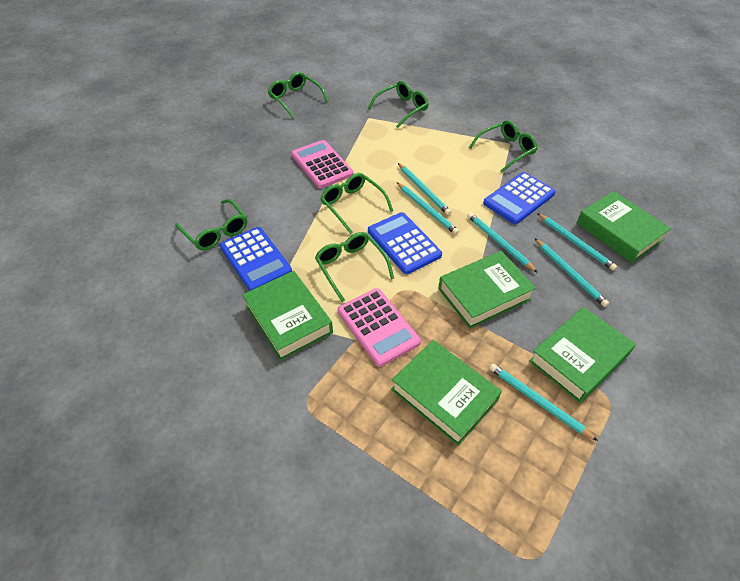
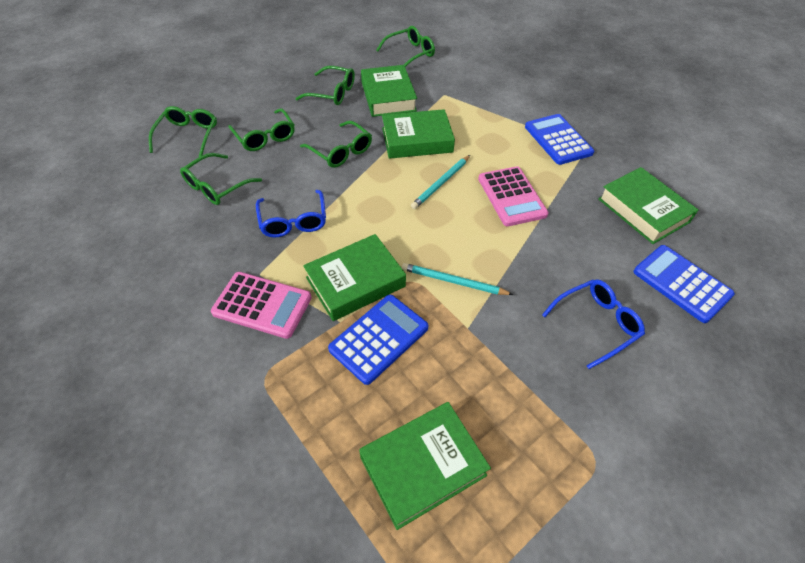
blue glasses: none = 0 -> [256,190,326,238] [542,279,645,369] = 2
turquoise pencil: [397,182,459,235] [398,163,451,215] [467,212,538,273] [489,364,598,441] [534,238,609,307] [537,213,617,271] = 6 -> [402,263,513,295] [411,155,470,209] = 2

